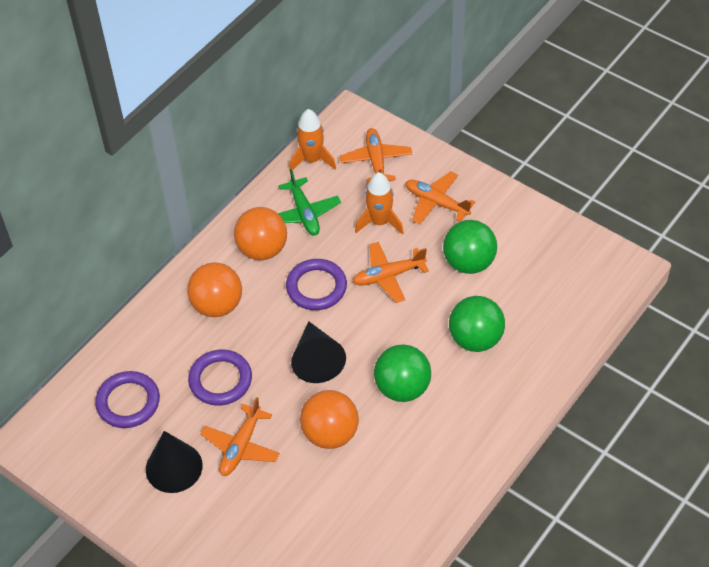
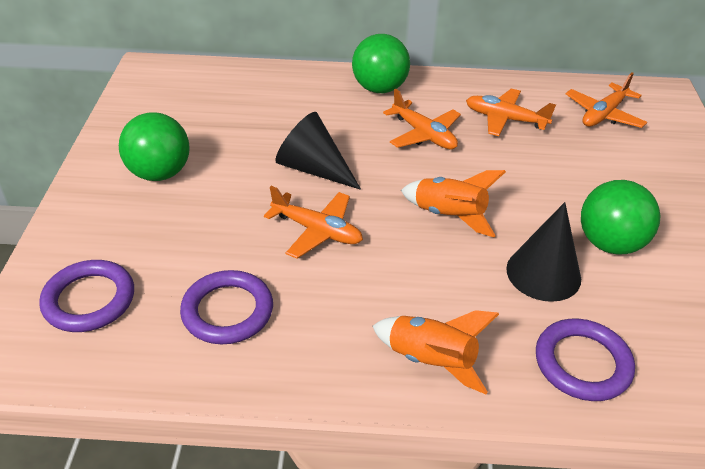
green plane: [278,169,341,236] = 1 -> none = 0
orange ball: [187,263,242,317] [234,207,287,260] [300,390,359,449] = 3 -> none = 0

